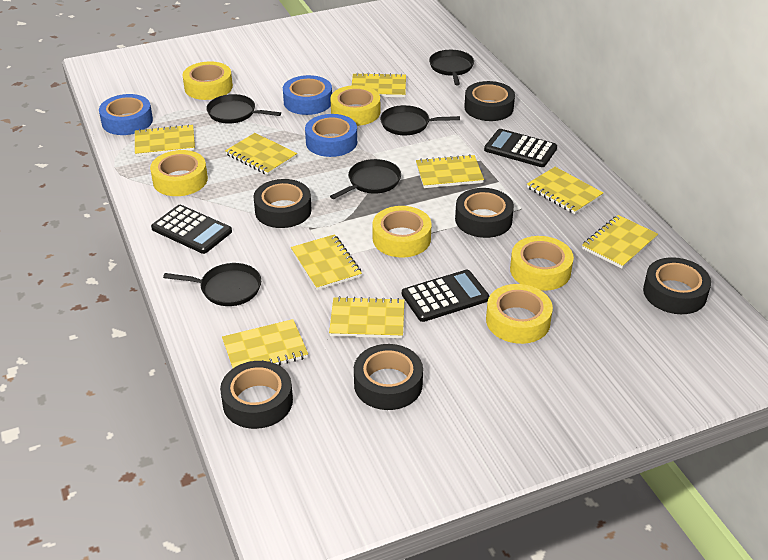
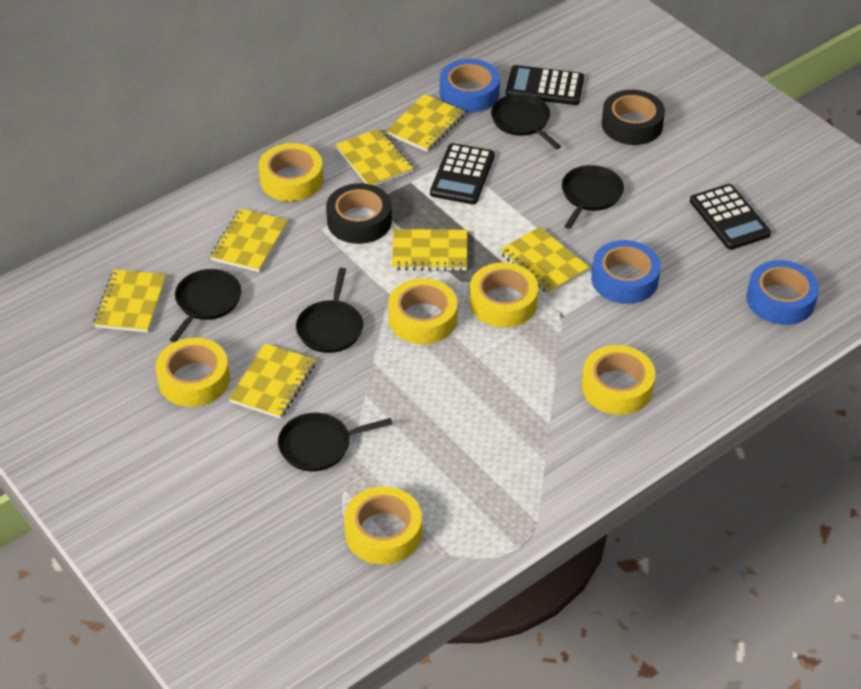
black tape: [220,361,293,429] [253,179,312,228] [354,344,423,410] [455,188,514,238] [464,81,515,121] [643,257,711,314] = 6 -> [326,183,392,244] [602,90,665,145] = 2
yellow notebook: [135,124,195,157] [222,319,308,368] [225,133,297,175] [291,234,362,290] [329,296,404,338] [352,73,406,97] [416,154,484,188] [527,167,603,214] [582,215,658,268] = 9 -> [93,269,166,333] [210,208,288,272] [229,343,316,419] [336,128,413,186] [386,94,465,152] [392,229,467,271] [500,227,589,294] = 7

